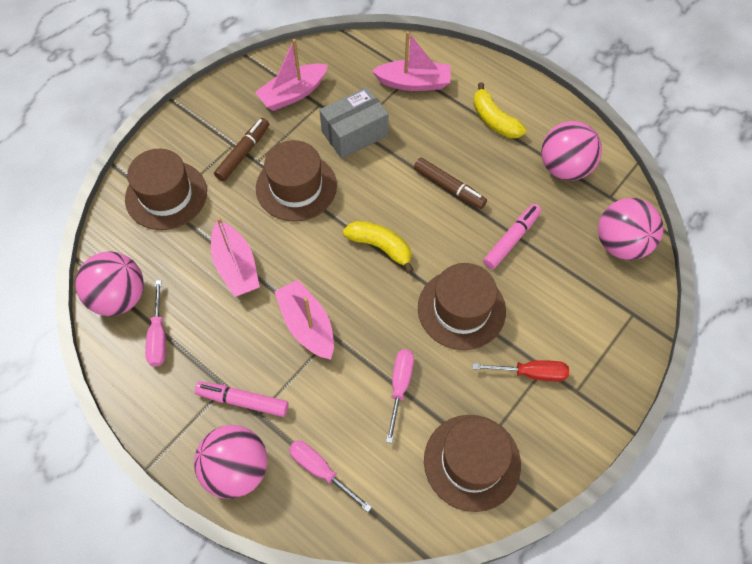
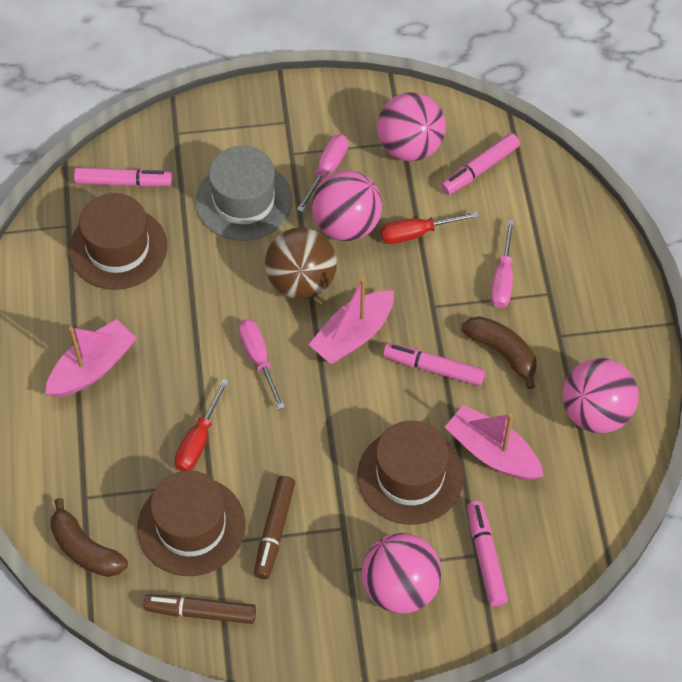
brown ball: none = 0 -> [265,227,337,299] = 1
brown banana: none = 0 -> [50,498,128,577] [461,316,537,389] = 2
brown hat: [125,149,207,230] [256,140,337,222] [418,263,506,350] [424,415,521,512] = 4 -> [69,193,167,290] [137,471,245,576] [357,421,464,525] = 3
grey box: [319,87,389,159] = 1 -> none = 0
grey hat: none = 0 -> [196,146,292,241] = 1
pink boat: [211,217,260,297] [255,39,328,111] [275,280,334,360] [372,31,450,91] = 4 -> [45,319,137,398] [309,278,394,364] [445,405,544,480] = 3
pink marker: [195,381,289,417] [483,204,541,269] = 2 -> [74,167,172,187] [383,343,485,386] [440,133,520,195] [467,501,508,607] = 4
red screwdriver: [473,360,569,381] = 1 -> [175,379,229,471] [380,211,479,244] = 2
yellow banana: [343,221,413,273] [473,83,526,138] = 2 -> none = 0

